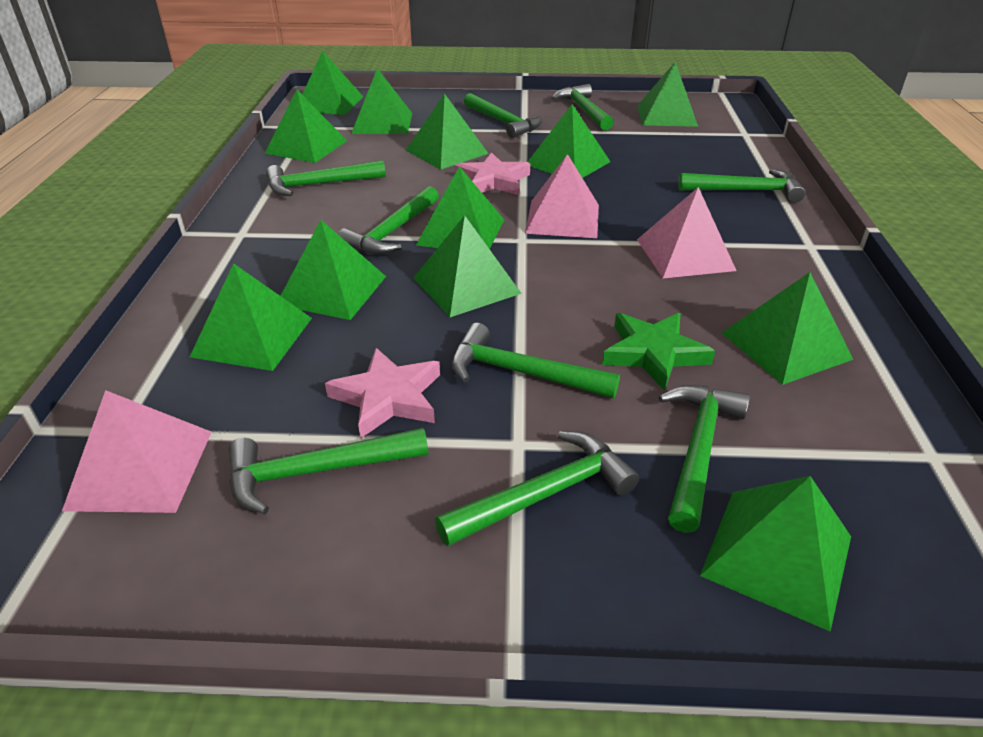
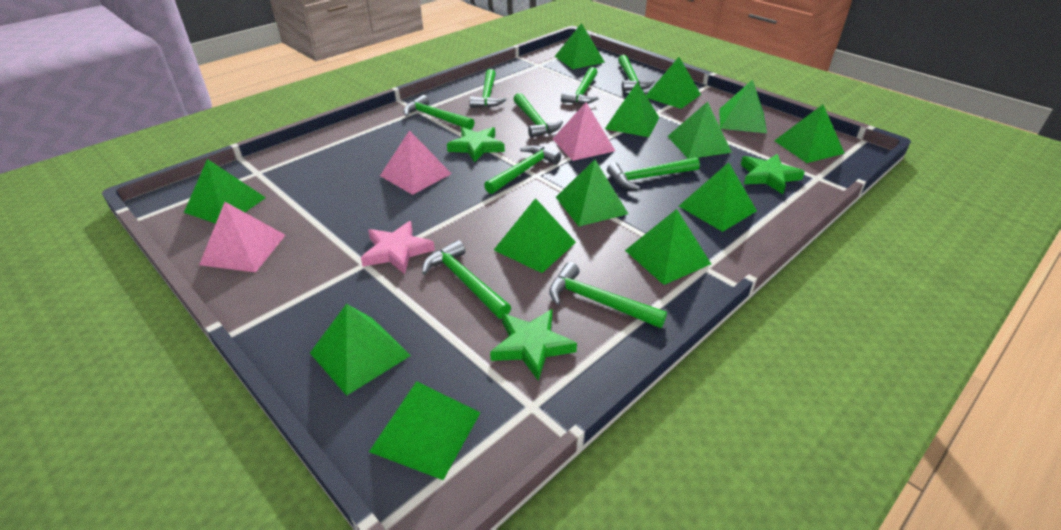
green pyramid: [190,263,312,371] [265,90,347,163] [281,220,386,320] [302,51,363,115] [351,68,412,134] [406,94,489,170] [413,215,522,317] [416,166,504,249] [528,104,610,178] [637,62,698,127] [700,476,851,632] [722,272,853,385] = 12 -> [184,159,266,224] [310,304,411,396] [369,381,480,480] [494,198,576,273] [555,23,605,69] [556,160,628,226] [605,82,659,137] [625,209,711,285] [646,57,701,109] [667,102,732,159] [679,162,757,232] [719,80,767,133] [774,105,845,163] = 13
green star: [602,313,715,391] = 1 -> [447,127,505,162] [490,309,577,381] [741,154,805,194] = 3
pink star: [325,348,440,439] [455,152,530,195] = 2 -> [361,221,435,274] = 1

